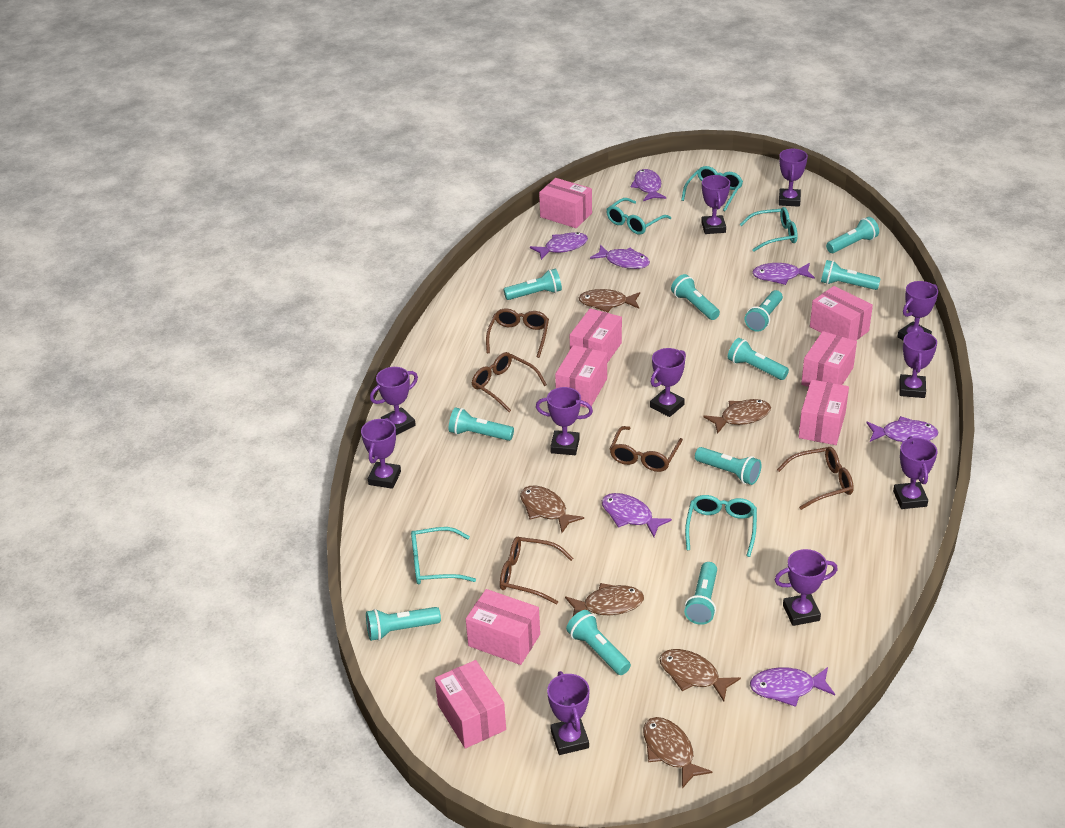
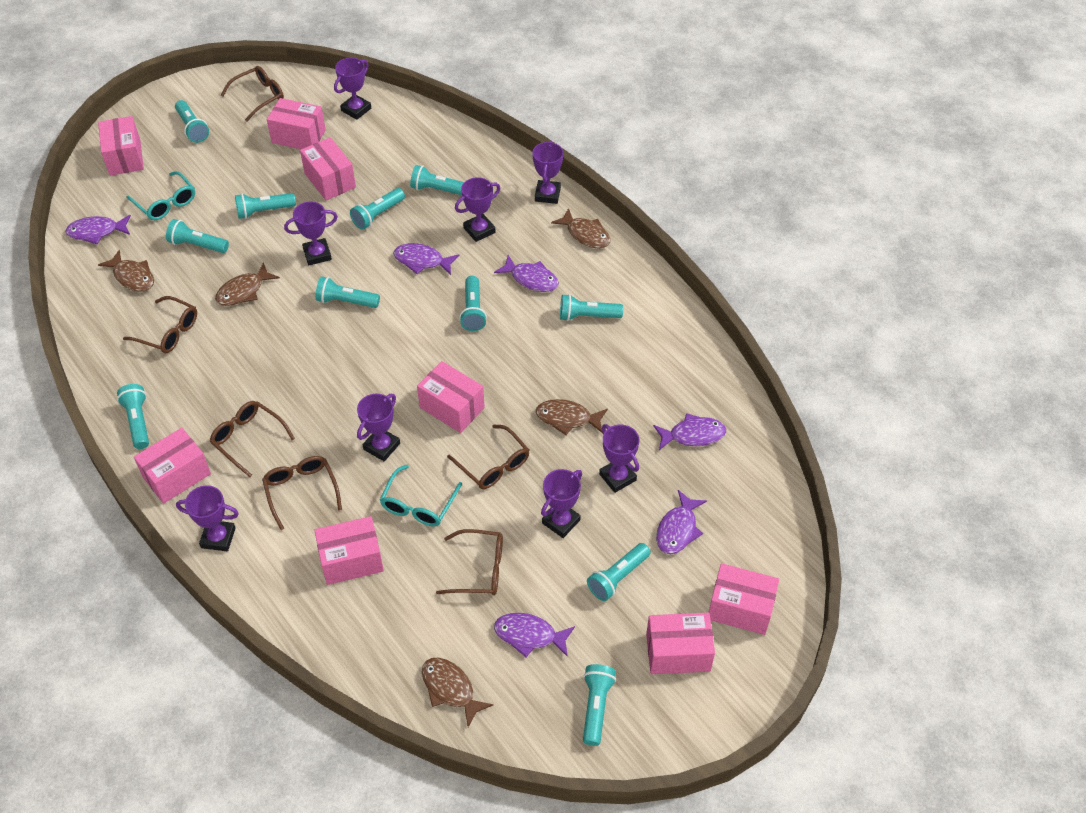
brown fish: [520,485,584,533] [565,583,644,616] [579,289,640,312] [643,717,713,788] [660,649,741,701] [703,399,771,434] = 6 -> [98,250,154,292] [215,262,280,306] [422,658,493,727] [536,399,608,435] [551,208,610,249] = 5
brown glasses: [472,352,547,412] [486,308,549,358] [500,537,574,604] [610,426,683,472] [777,447,854,510] = 5 -> [123,296,197,353] [209,401,295,477] [221,66,284,122] [262,456,342,530] [436,529,503,595] [447,424,529,489] = 6
purple fish: [530,232,588,260] [590,245,650,269] [602,493,672,537] [630,169,666,201] [750,667,835,707] [752,263,815,285] [866,416,938,442] = 7 -> [65,215,131,244] [394,243,459,275] [494,255,559,292] [494,613,575,657] [653,413,726,450] [656,490,707,554] = 6
purple trophy: [361,418,401,489] [370,367,418,435] [536,387,593,455] [547,671,590,755] [650,348,686,417] [701,175,730,234] [775,549,838,626] [779,149,808,207] [893,437,937,509] [897,281,938,340] [899,331,937,398] = 11 -> [176,485,239,551] [284,202,338,265] [334,58,371,120] [357,394,400,461] [455,177,500,242] [532,141,563,204] [541,469,582,538] [599,424,639,493] = 8
turquoise glasses: [411,527,476,584] [606,198,671,235] [681,166,743,211] [685,495,757,557] [739,207,798,252] = 5 -> [126,171,195,220] [380,464,462,526] = 2

